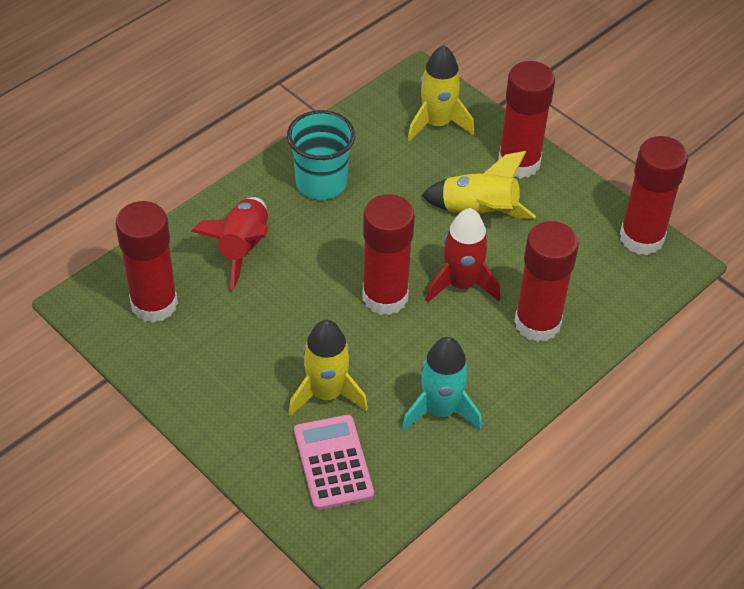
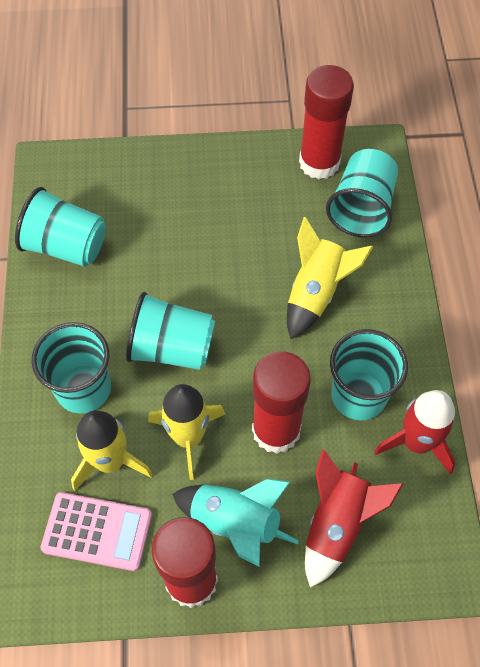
red glue stick: [115,201,178,323] [362,194,415,315] [498,61,555,179] [514,221,579,342] [620,136,688,255] = 5 -> [151,517,218,608] [252,351,311,454] [299,65,354,179] = 3
turquoise cup: [287,110,355,200] = 1 -> [15,187,106,267] [32,322,111,414] [126,292,215,370] [326,149,398,237] [330,329,408,420] = 5

